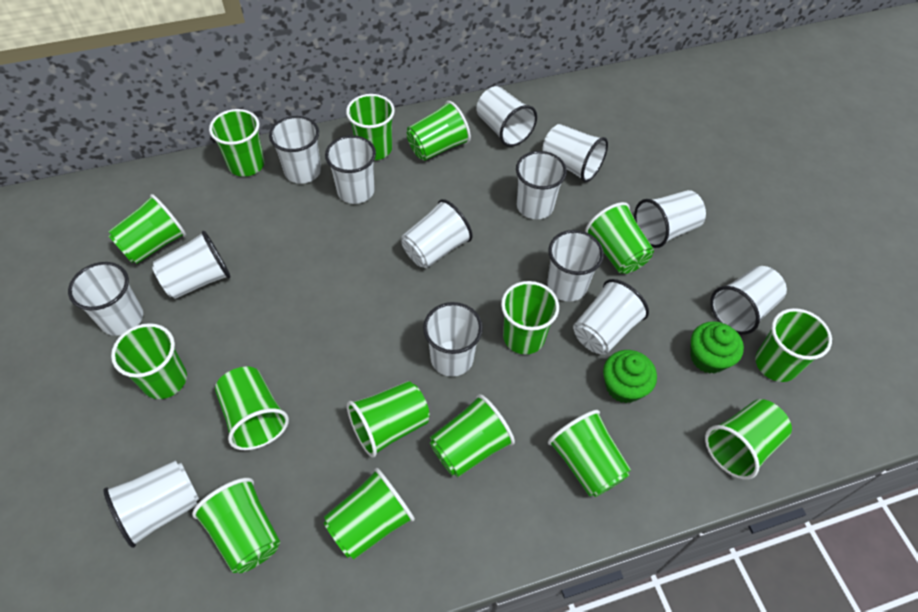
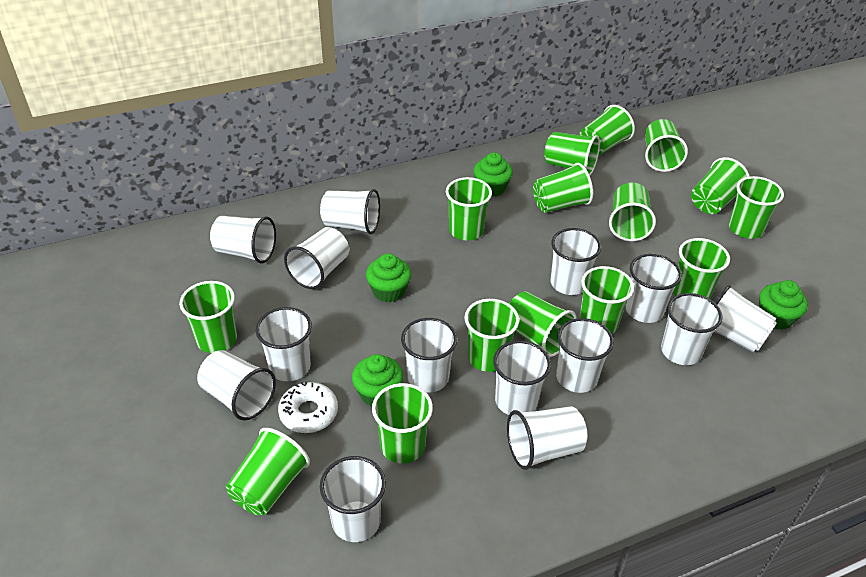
green cupcake: [603,350,657,403] [690,321,744,374] = 2 -> [352,354,403,407] [366,253,411,303] [473,152,513,197] [759,280,808,330] = 4
white donut: none = 0 -> [278,382,338,433] = 1

